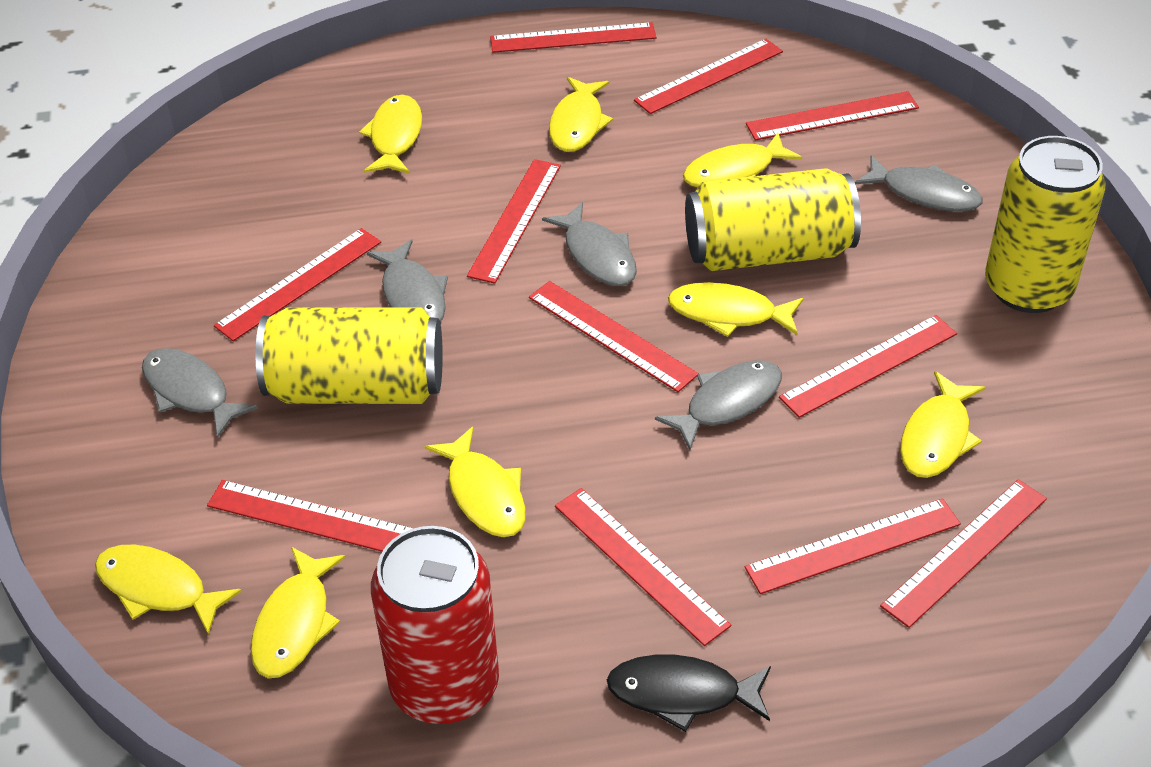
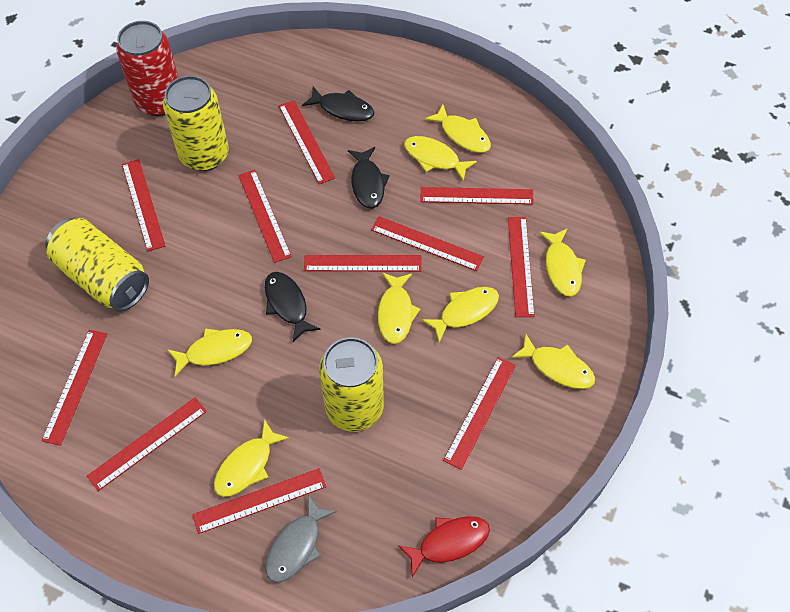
black fish: [607,655,771,732] = 1 -> [265,272,321,342] [302,86,374,122] [348,147,390,209] = 3
grey fish: [142,348,258,438] [367,240,448,322] [542,202,637,286] [655,360,782,450] [855,155,982,212] = 5 -> [265,495,337,583] = 1
red fish: none = 0 -> [398,516,490,577] = 1

